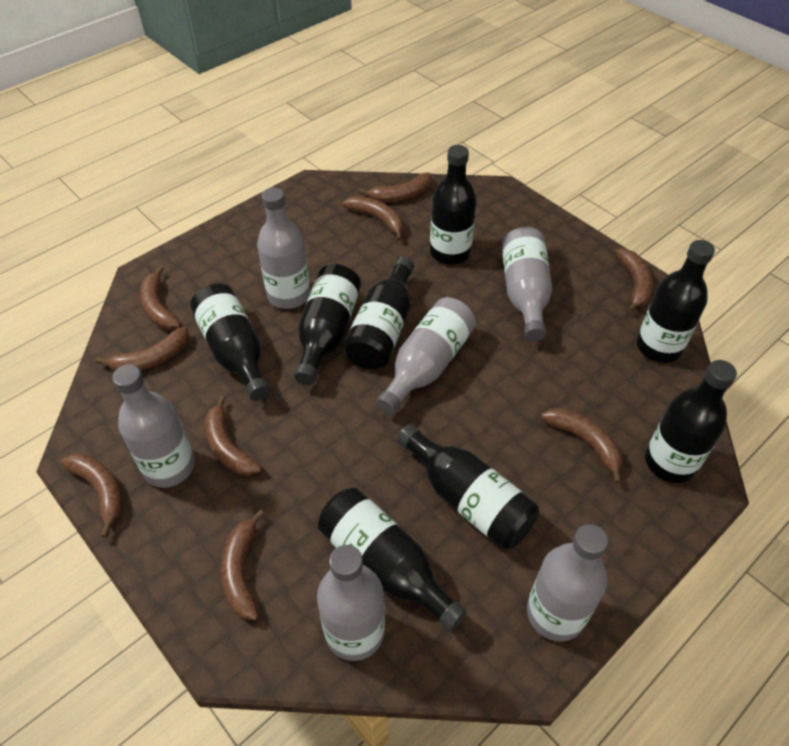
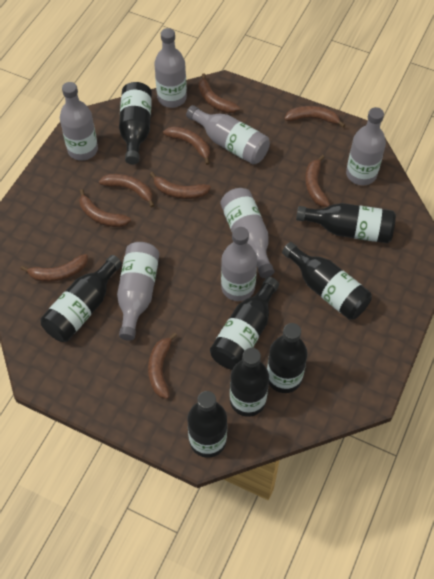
grey bottle: [112,364,195,488] [257,187,310,309] [317,545,385,661] [376,297,476,415] [502,227,552,341] [527,524,608,641] = 6 -> [60,82,98,161] [117,242,159,341] [154,28,187,108] [186,105,270,165] [220,188,274,278] [221,227,257,301] [346,107,386,185] = 7

